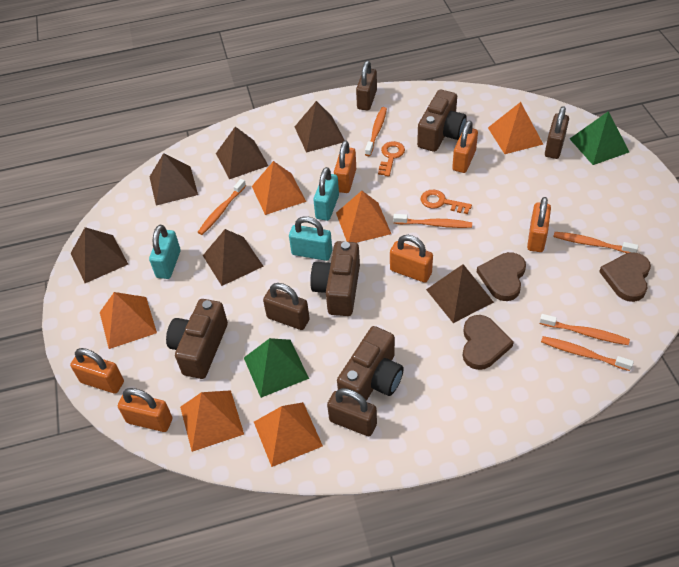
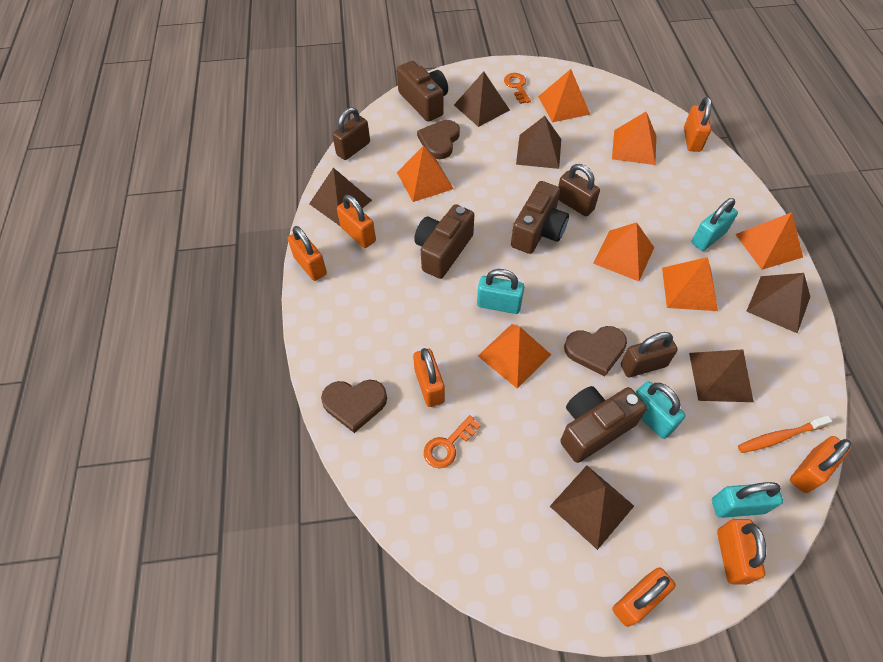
brown padlock: [263,283,310,330] [327,388,377,436] [356,61,377,110] [545,106,569,159] = 4 -> [332,107,370,160] [558,164,600,216] [621,332,678,377] = 3
green pyramid: [244,338,309,398] [570,111,629,165] = 2 -> none = 0
orange padlock: [70,348,124,394] [118,388,173,432] [334,141,356,193] [390,235,433,283] [452,120,478,173] [527,197,551,252] = 6 -> [288,226,327,281] [337,195,376,248] [413,348,445,407] [612,568,676,627] [684,97,712,152] [717,519,766,585] [790,436,851,493] = 7
orange pyramid: [100,292,157,349] [180,390,244,452] [252,161,306,215] [254,402,323,467] [336,191,391,243] [488,102,543,154] = 6 -> [397,145,454,202] [478,324,551,389] [538,69,590,122] [593,222,654,281] [612,112,656,165] [662,257,718,311] [735,212,803,270] = 7
orange toothbrush: [198,179,246,235] [365,107,387,156] [393,214,472,228] [540,314,630,345] [541,336,634,371] [553,232,638,253] = 6 -> [738,415,832,453] = 1
turquoise padlock: [149,225,181,279] [289,216,332,261] [313,167,339,221] = 3 -> [477,269,524,314] [636,381,686,439] [692,198,738,251] [712,482,783,518] = 4

